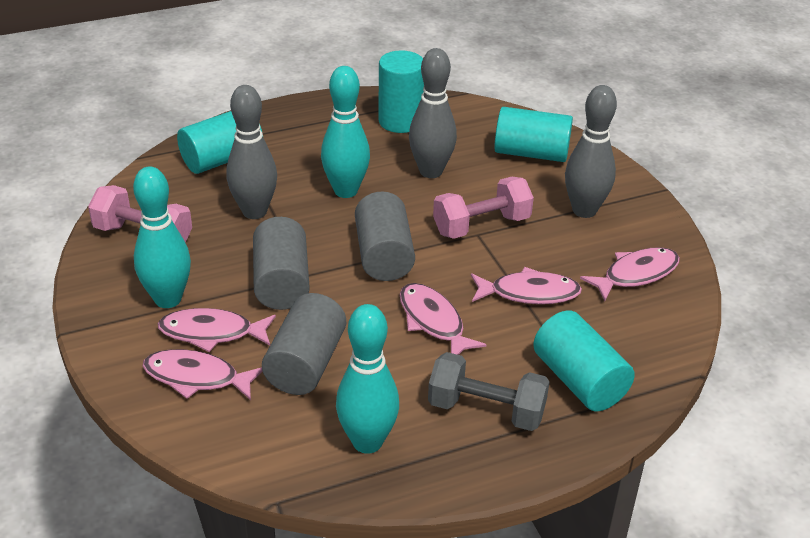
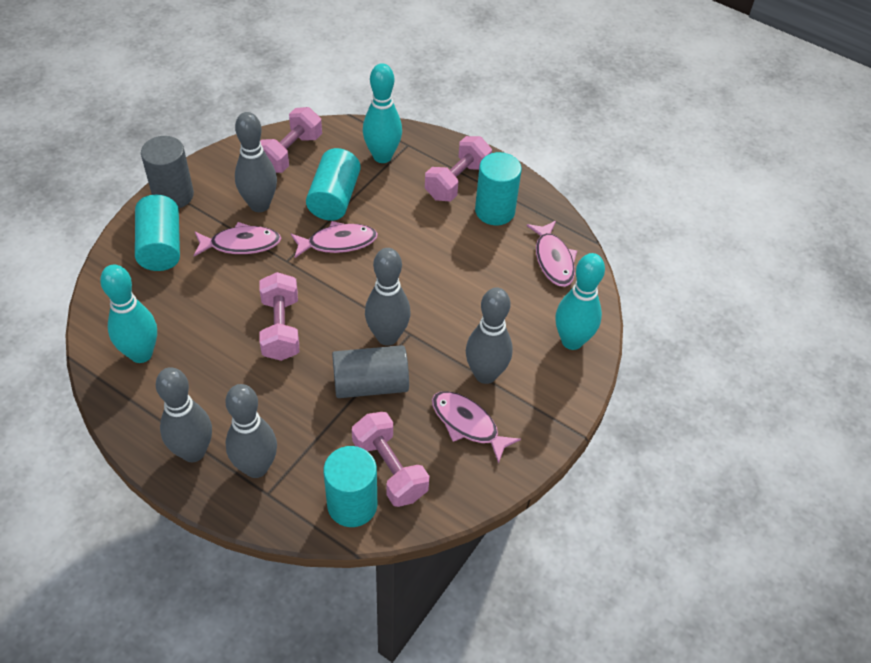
grey bowling pin: [226,85,277,219] [409,48,457,178] [565,85,617,218] = 3 -> [156,367,212,462] [225,384,277,478] [235,112,277,212] [365,248,411,346] [466,287,513,384] = 5
grey cylinder: [253,217,310,310] [262,293,346,395] [355,192,415,281] = 3 -> [141,136,194,209] [332,345,409,398] = 2
grey dumbbell: [428,352,550,431] = 1 -> none = 0
pink dumbbell: [88,185,192,243] [433,177,534,239] = 2 -> [259,272,299,361] [260,107,322,173] [352,412,429,507] [425,136,492,202] = 4
pink fish: [143,349,263,400] [157,308,276,352] [400,283,487,355] [471,267,582,304] [580,247,680,301] = 5 -> [194,222,281,256] [291,221,378,258] [432,391,521,464] [527,221,577,287] = 4

